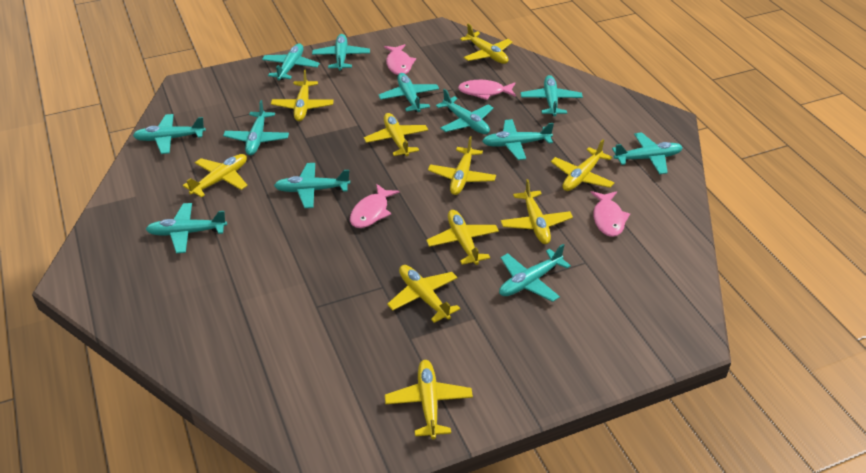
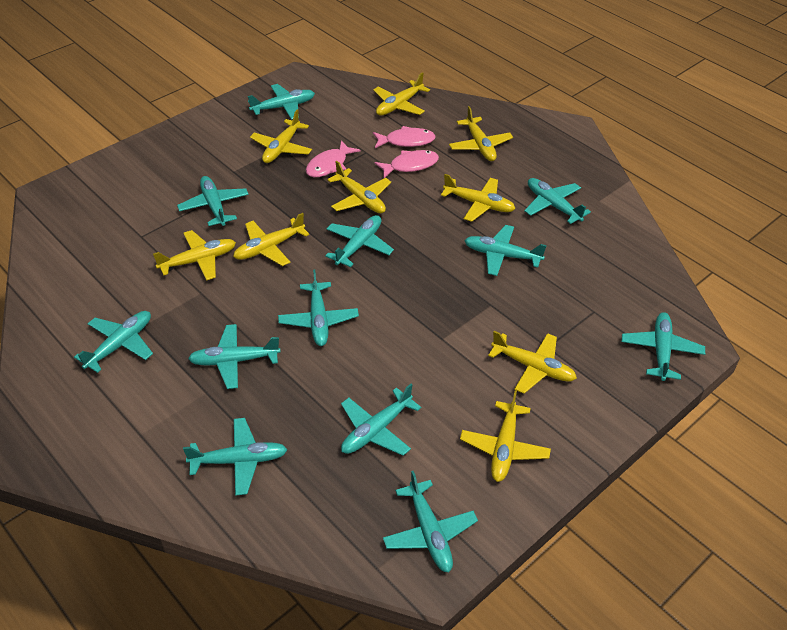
pink fish: [350,184,400,228] [384,44,416,75] [458,80,516,100] [590,191,630,237] = 4 -> [306,140,360,177] [373,126,436,148] [374,150,439,178] = 3
yellow plane: [183,154,247,197] [271,69,334,121] [364,113,428,156] [385,360,473,439] [387,265,460,323] [426,210,499,265] [428,136,496,195] [460,24,513,64] [501,179,573,244] [551,140,614,191] = 10 -> [153,230,236,281] [233,213,309,266] [250,109,312,163] [327,161,391,213] [373,72,430,116] [441,174,515,222] [449,106,513,161] [460,390,551,482] [488,331,577,394] = 9

